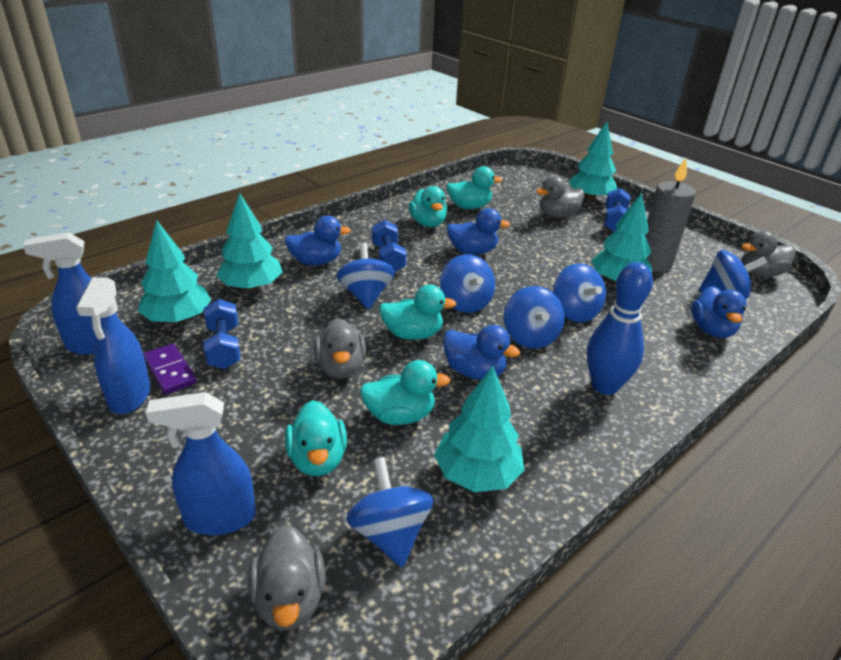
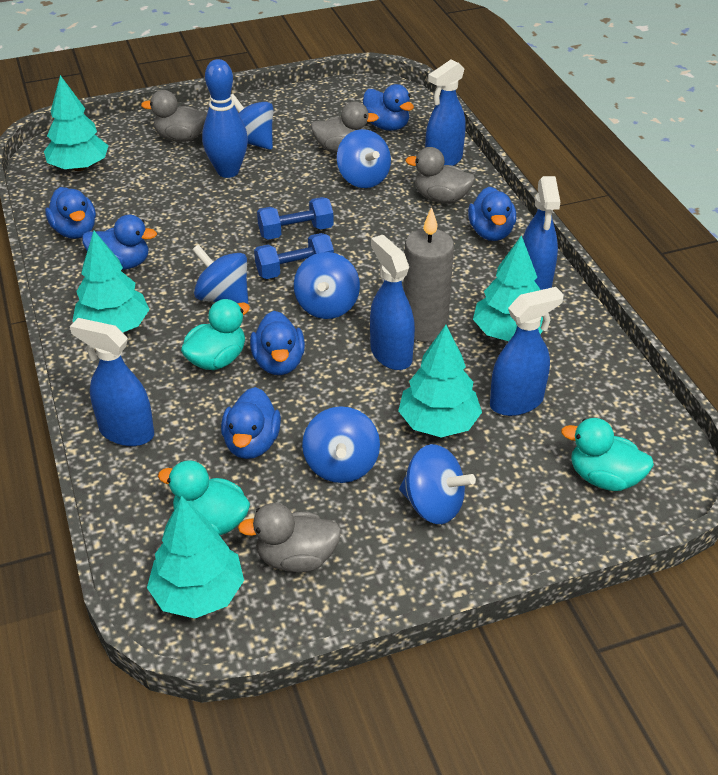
blue duck: [285,216,351,265] [443,325,520,380] [446,208,510,255] [691,286,747,338] = 4 -> [45,187,96,239] [82,215,157,270] [221,387,281,459] [250,311,305,375] [363,84,414,131] [468,187,516,241] = 6
blue dumbbell: [204,299,240,369] [372,220,407,272] [604,188,631,232] = 3 -> [254,233,334,279] [257,197,334,240] = 2
blue spray bottle: [23,232,117,355] [76,277,151,414] [146,392,256,535] = 3 -> [70,318,154,446] [370,235,415,370] [425,60,466,166] [490,287,564,416] [523,176,560,290] = 5
purple domino: [143,344,197,394] = 1 -> none = 0
turquoise duck: [285,400,347,476] [360,360,450,425] [379,285,457,340] [409,186,447,227] [446,166,502,209] = 5 -> [158,460,250,535] [181,299,250,370] [561,418,654,491] = 3

